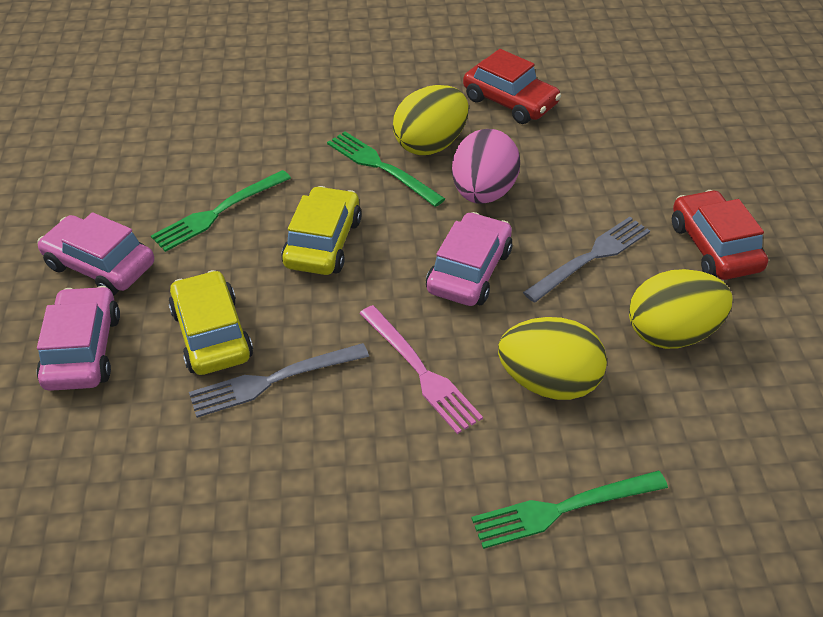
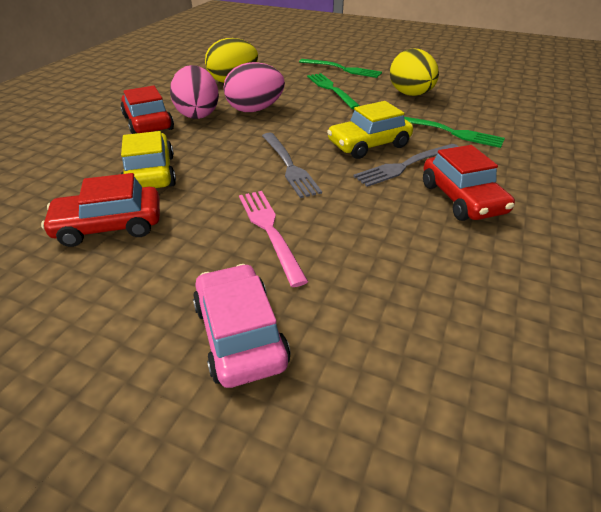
pink car: [37,212,154,296] [37,286,120,391] [426,212,513,306] = 3 -> [193,264,291,388] = 1
pink egg: [452,129,520,204] = 1 -> [170,65,219,119] [224,62,285,112] = 2
red car: [463,49,561,124] [672,190,768,280] = 2 -> [41,173,160,247] [121,86,174,134] [423,145,515,221] = 3
yellow egg: [393,85,469,155] [498,317,607,400] [629,269,733,349] = 3 -> [205,38,258,83] [390,48,439,96] = 2

